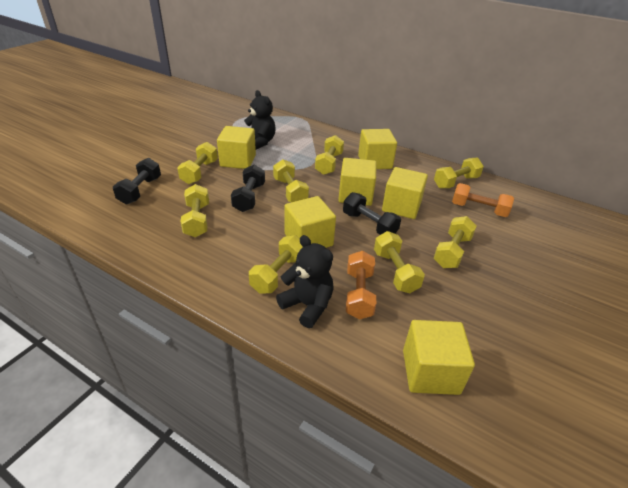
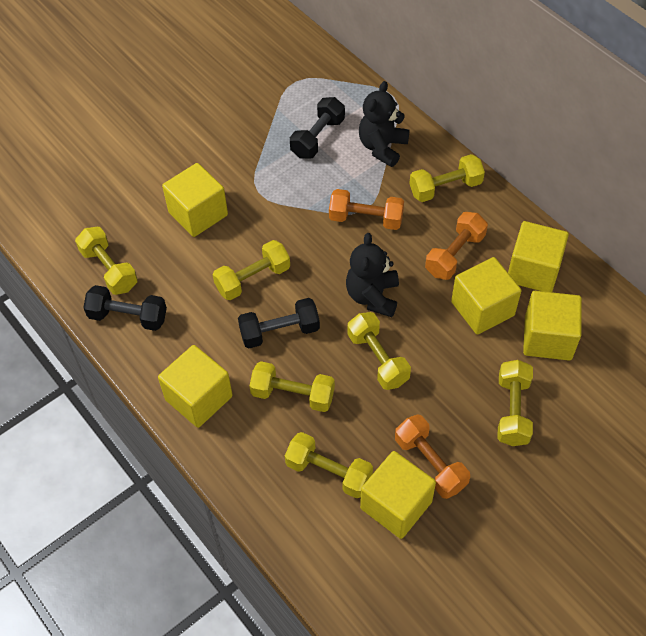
orange dumbbell: [346,251,376,319] [452,183,514,217] = 2 -> [329,189,404,230] [395,414,470,499] [425,212,488,280] = 3
yellow dumbbell: [177,142,218,184] [180,184,209,237] [249,235,303,293] [273,159,309,202] [315,135,344,175] [374,231,425,293] [434,157,484,188] [434,216,477,268] = 8 -> [75,227,138,295] [213,240,290,300] [249,361,335,412] [285,432,373,498] [348,312,411,390] [409,154,485,202] [497,360,533,446] = 7

